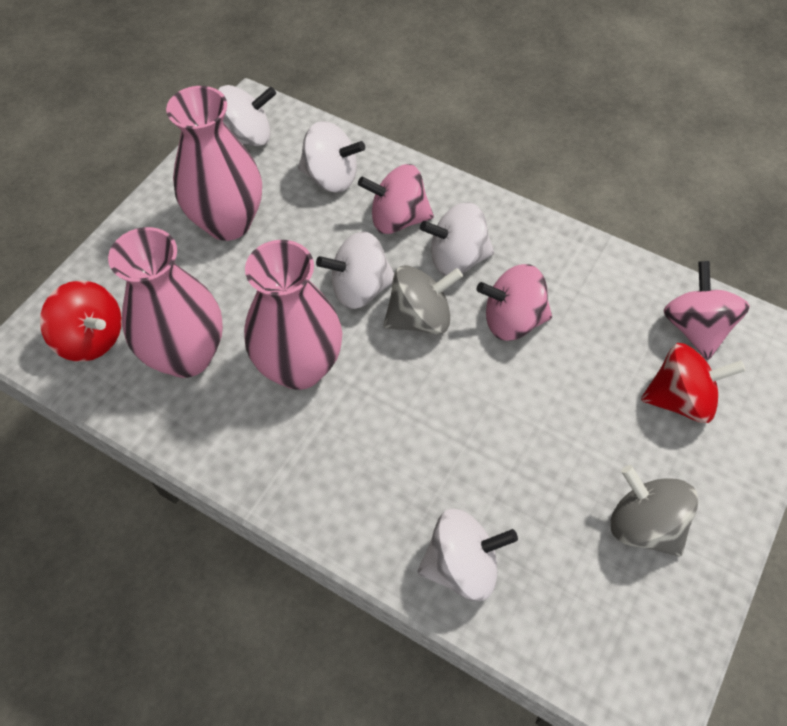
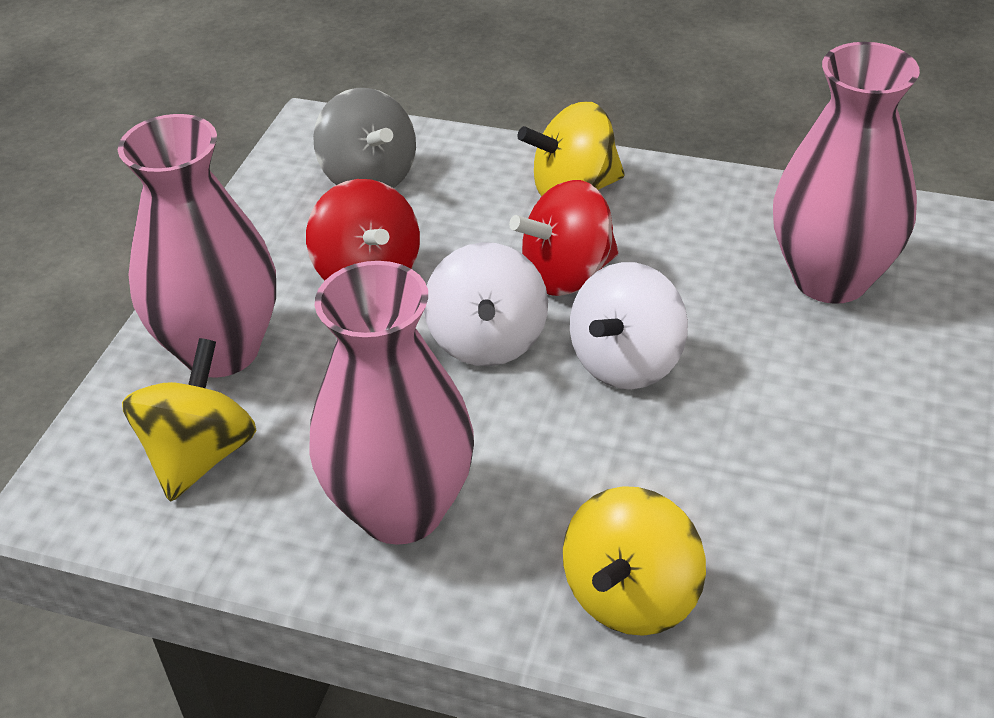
grey spinning top: [383,265,463,334] [611,465,699,557] = 2 -> [313,88,416,188] = 1
pink spinning top: [358,164,434,234] [477,264,552,341] [664,261,750,360] = 3 -> none = 0
white spinning top: [218,85,276,146] [298,121,365,193] [316,231,394,309] [418,508,518,601] [420,202,494,276] = 5 -> [424,242,548,366] [570,262,688,389] = 2
yellow spinning top: none = 0 -> [122,338,257,502] [518,102,625,196] [563,486,706,636] = 3

